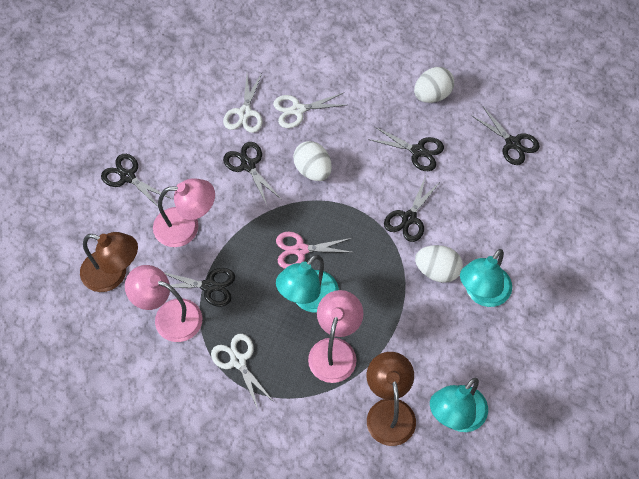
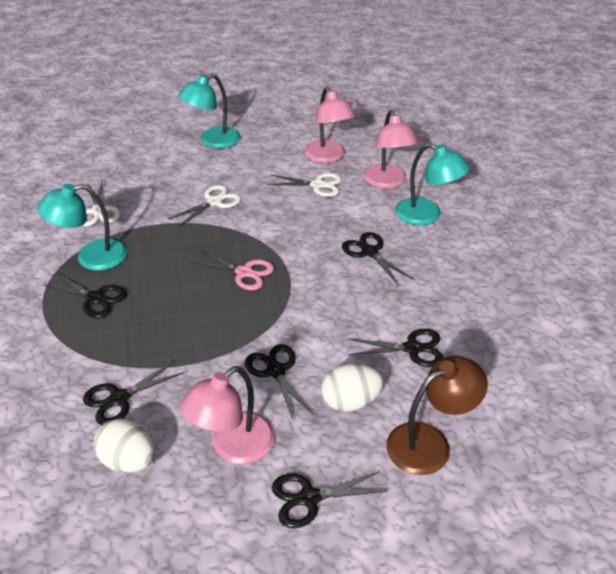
brown lamp: [80,232,138,292] [367,352,416,446] = 2 -> [386,356,488,475] = 1
white egg: [293,141,332,181] [414,67,454,103] [415,245,463,283] = 3 -> [94,419,155,473] [321,363,383,412] = 2

